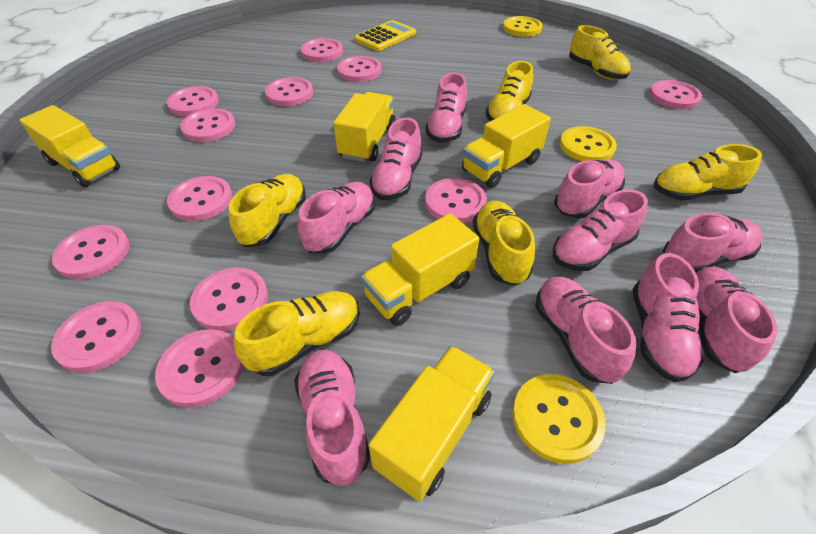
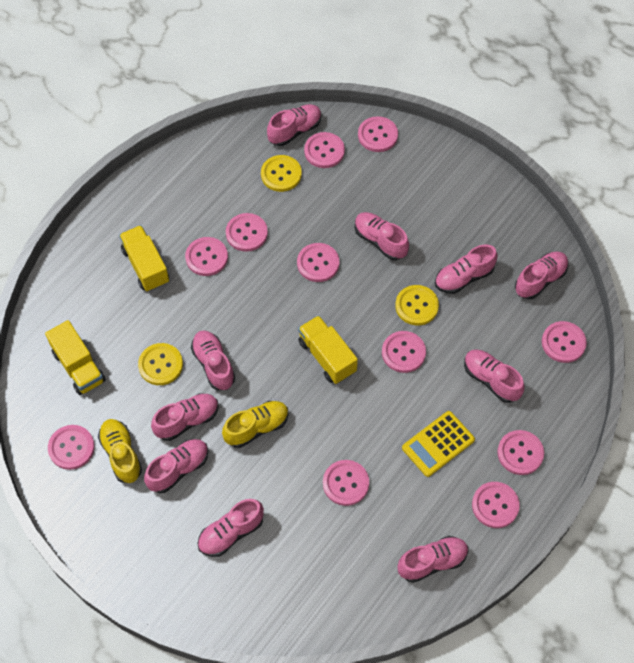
pink button: [51,301,141,373] [52,225,130,279] [155,329,243,408] [167,86,219,116] [167,176,232,221] [180,108,235,142] [190,268,268,331] [265,77,313,106] [301,38,343,62] [337,56,381,82] [425,178,487,223] [649,80,702,109] = 12 -> [48,425,95,470] [185,237,228,276] [226,213,268,252] [297,243,339,282] [304,132,345,168] [323,460,369,506] [358,116,398,152] [382,331,426,373] [472,482,520,528] [497,430,544,475] [542,321,587,363] = 11
yellow shoe: [229,174,306,247] [234,291,360,376] [473,201,535,286] [485,61,533,121] [569,25,631,80] [654,144,762,200] = 6 -> [98,419,142,483] [222,401,289,448] = 2
yellow truck: [20,105,120,187] [333,92,396,162] [361,214,479,326] [369,346,495,501] [462,104,551,188] = 5 -> [45,320,106,395] [119,225,169,292] [298,315,358,384] = 3

